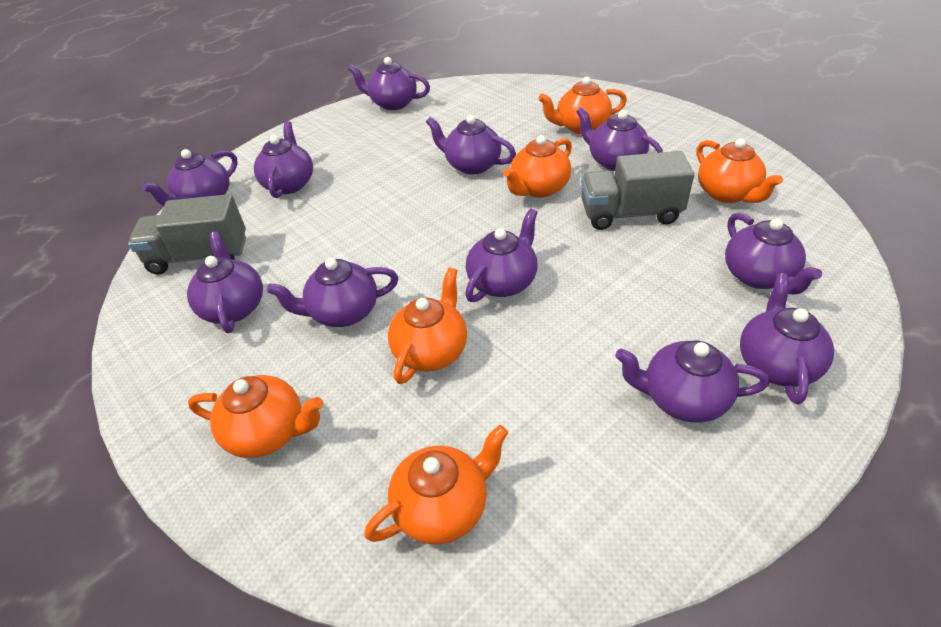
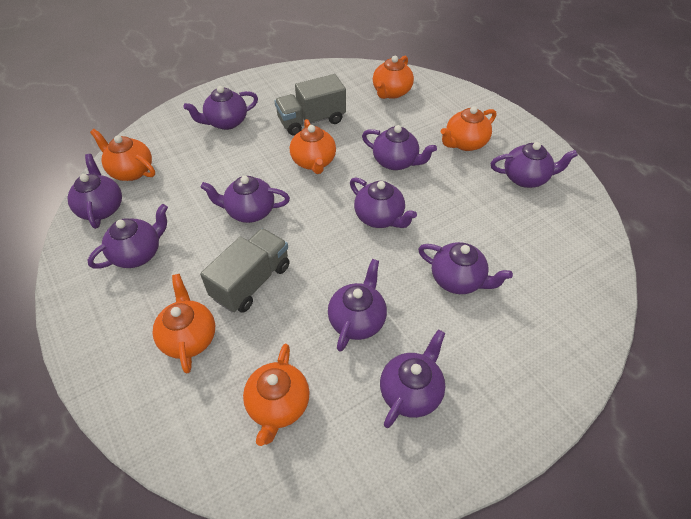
purple teapot: [142,149,238,206] [187,232,263,333] [254,121,313,198] [267,258,398,327] [348,57,430,110] [426,115,516,175] [465,208,538,302] [576,107,663,171] [615,340,769,423] [725,213,822,295] [740,273,834,404] = 11 -> [67,154,122,229] [87,204,168,269] [184,86,258,130] [201,176,290,223] [328,259,387,352] [350,177,417,228] [362,125,437,170] [380,330,445,428] [418,242,513,294] [491,142,578,188] = 10

